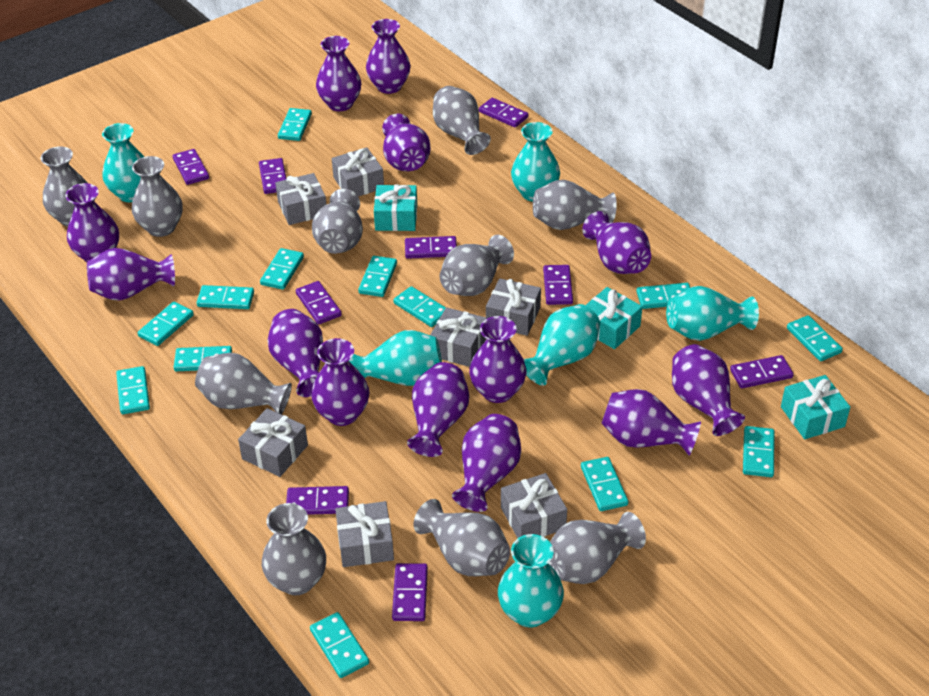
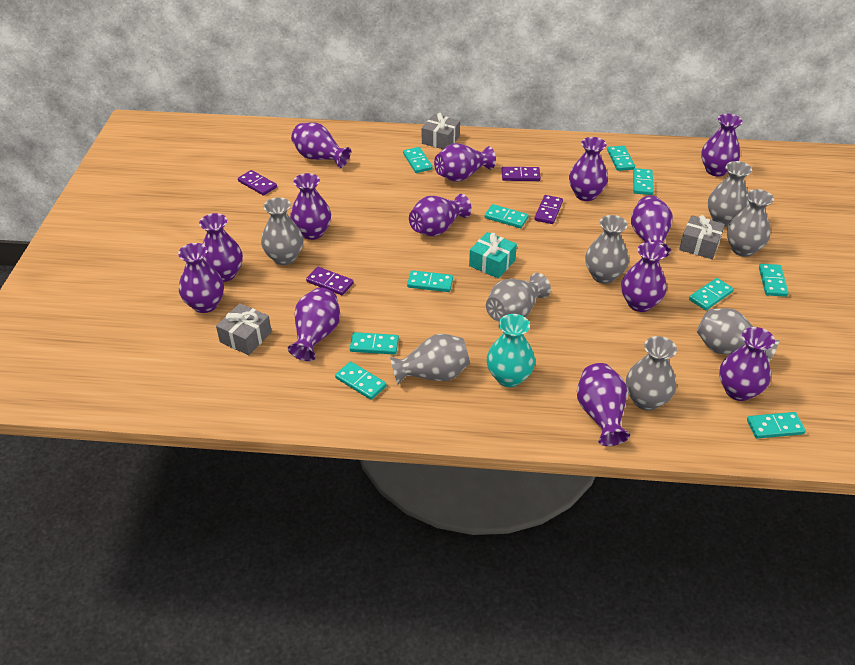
grey gift: [238,408,308,477] [275,173,326,225] [332,147,384,196] [335,501,394,567] [430,307,487,367] [486,278,541,336] [501,473,567,538] = 7 -> [216,303,272,355] [422,113,460,149] [679,215,725,259] = 3
grey vase: [41,147,88,226] [132,156,183,237] [195,353,292,415] [262,503,326,595] [312,189,363,254] [414,499,510,576] [433,86,491,155] [440,235,514,296] [533,180,617,230] [549,512,646,584] = 10 -> [261,197,304,265] [390,334,470,384] [486,273,551,321] [585,215,629,284] [626,336,677,411] [697,308,779,362] [708,161,752,227] [727,189,774,257] = 8
purple domino: [172,149,209,185] [259,158,286,194] [286,486,349,515] [296,281,342,325] [392,563,428,621] [405,236,457,259] [479,98,528,127] [543,265,573,305] [730,355,794,388] = 9 -> [238,170,277,196] [306,267,354,295] [502,167,541,181] [534,195,563,224] = 4
turquoise domino: [116,366,150,414] [138,302,194,346] [174,346,232,371] [197,285,254,309] [260,248,304,290] [278,108,312,141] [310,612,369,678] [358,256,397,297] [393,286,446,327] [581,457,628,511] [636,283,690,309] [743,426,775,477] [787,315,843,361] = 13 -> [335,361,387,400] [350,332,399,355] [403,147,433,173] [407,270,453,292] [485,204,529,228] [607,146,635,171] [633,168,654,195] [689,278,734,311] [747,412,806,439] [759,264,789,297] = 10
turquoise gift: [374,185,417,231] [586,287,642,349] [781,375,850,439] = 3 -> [469,232,517,279] = 1
turquoise vase: [102,123,144,202] [349,330,442,386] [498,534,564,627] [511,122,560,202] [524,304,600,386] [666,286,759,341] = 6 -> [487,314,535,387] = 1

